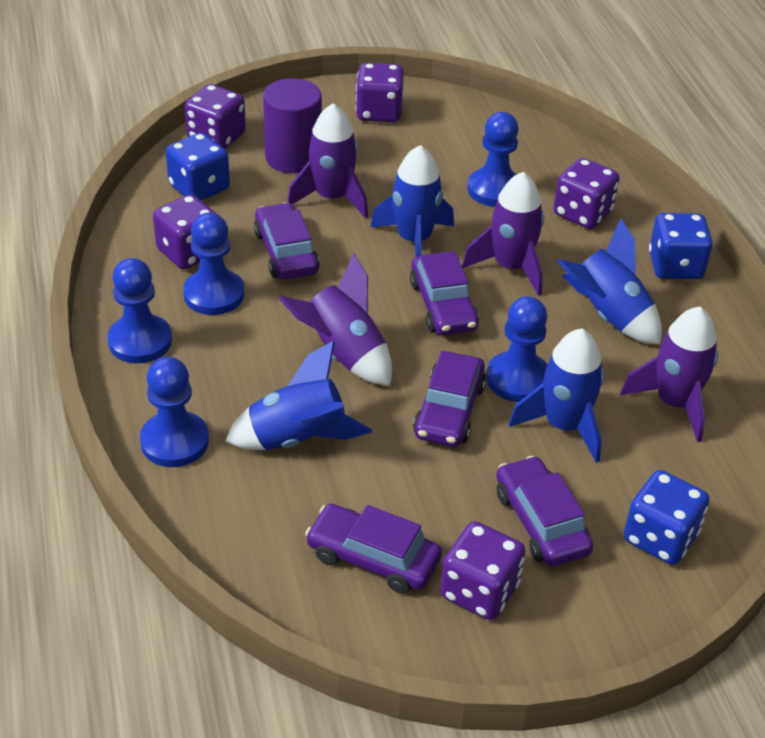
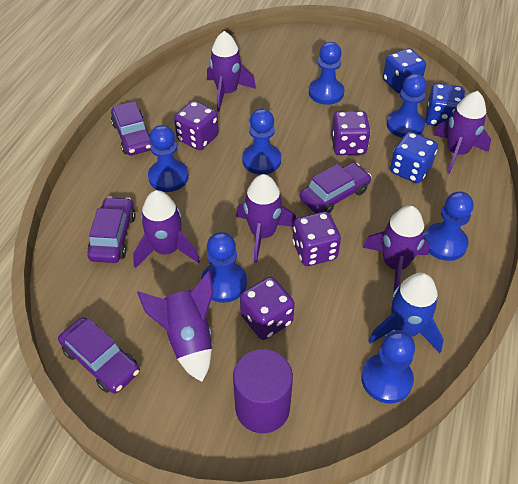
blue pawn: [107,258,172,363] [140,357,209,467] [183,213,245,315] [467,112,519,207] [486,296,548,402] = 5 -> [148,125,189,192] [201,232,247,303] [242,108,281,175] [309,42,344,105] [361,330,415,404] [387,74,427,138] [423,191,474,261] = 7
blue rocket: [225,341,372,450] [370,145,454,257] [509,329,604,463] [557,218,662,345] = 4 -> [368,273,444,353] = 1
purple car: [254,202,320,280] [305,504,442,594] [410,251,479,335] [413,351,486,447] [496,456,593,567] = 5 -> [58,317,140,394] [87,197,136,263] [111,101,151,155] [300,162,372,213] = 4
purple dice: [153,194,217,269] [185,84,246,149] [356,63,404,122] [440,521,526,620] [553,158,620,229] = 5 -> [174,101,219,150] [240,277,295,340] [292,211,341,266] [331,111,371,155] = 4
purple rocket: [279,253,392,386] [287,103,368,219] [462,172,544,296] [620,307,718,442] = 4 -> [133,190,200,268] [137,271,214,382] [207,31,256,112] [236,174,296,263] [363,206,430,293] [433,91,491,174] = 6

